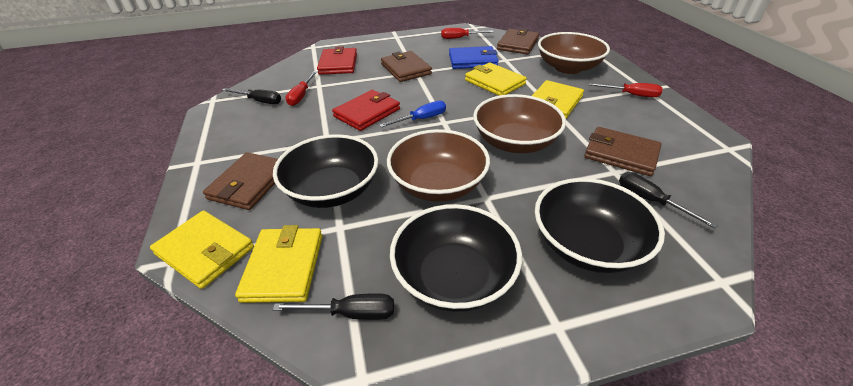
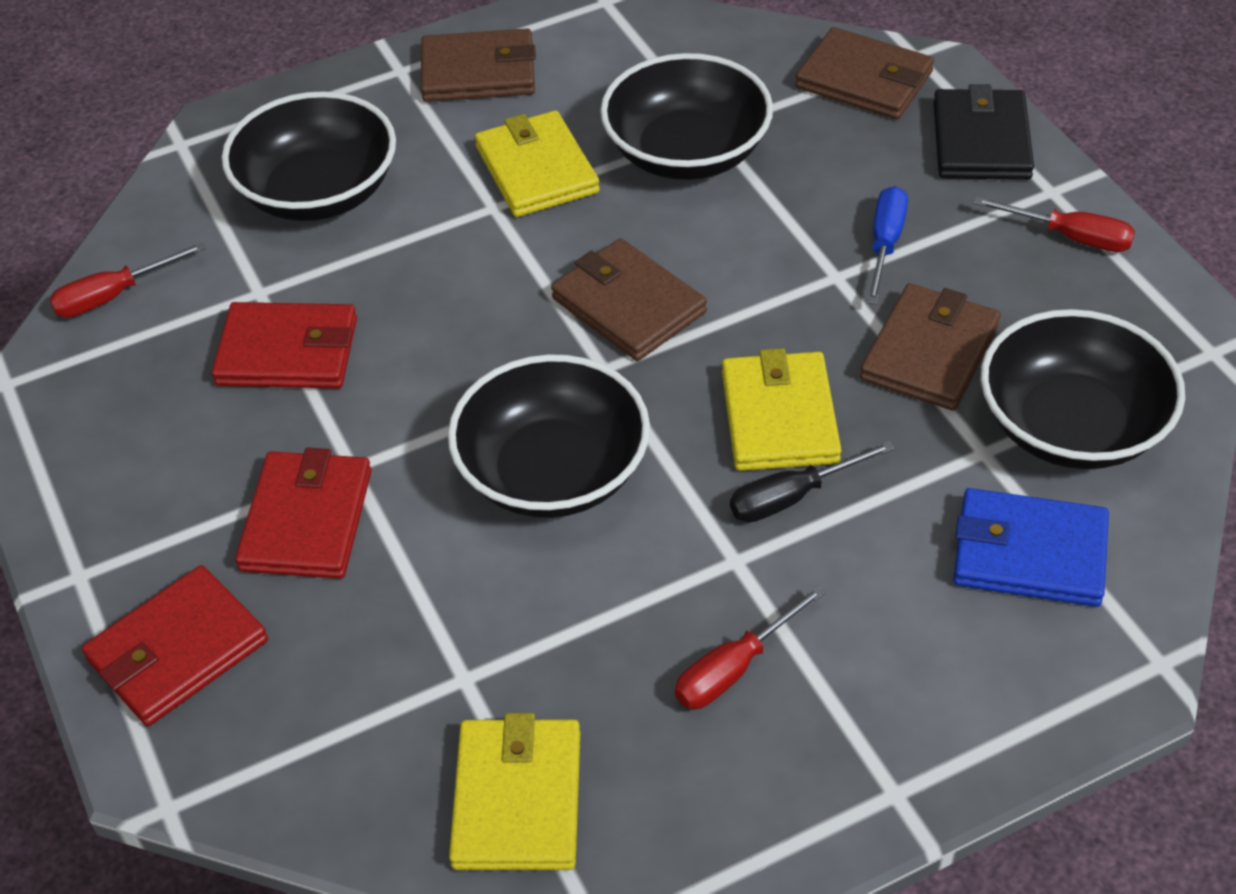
black bowl: [273,134,378,208] [390,204,522,312] [535,178,665,273] = 3 -> [222,91,396,221] [448,354,650,518] [600,53,773,180] [981,309,1185,469] = 4
black screwdriver: [222,88,281,104] [273,293,394,320] [619,172,718,228] = 3 -> [730,441,895,522] = 1
black wallet: none = 0 -> [933,84,1034,180] = 1
brown bowl: [387,129,490,202] [473,94,566,153] [538,32,610,74] = 3 -> none = 0
red wallet: [317,46,357,75] [332,90,400,131] = 2 -> [82,565,268,726] [211,302,357,388] [235,448,372,579] = 3
yellow wallet: [150,211,254,289] [235,225,322,303] [465,62,527,96] [532,80,584,118] = 4 -> [449,713,580,870] [475,110,600,217] [722,348,841,471] = 3

